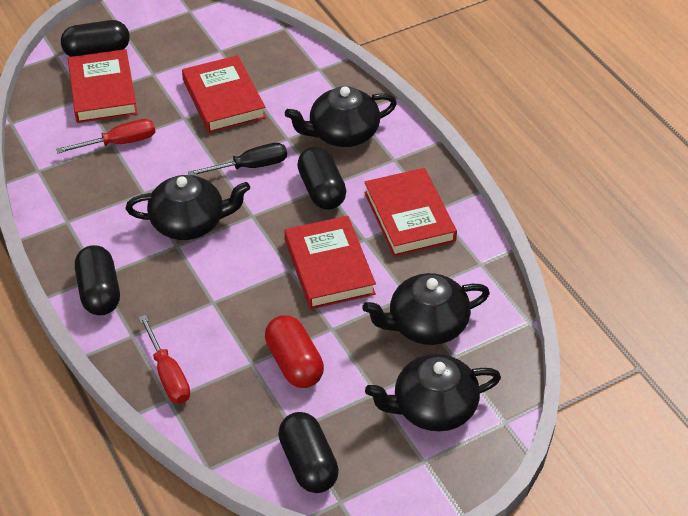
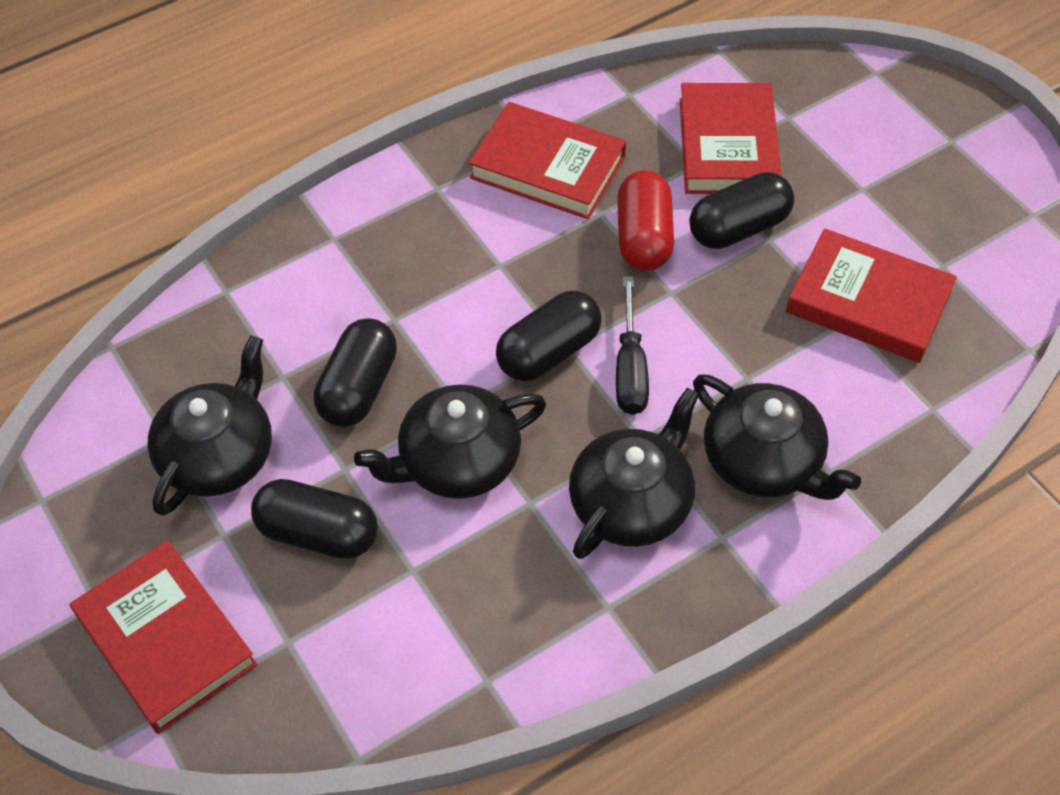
red screwdriver: [56,119,155,154] [139,315,190,404] = 2 -> none = 0

